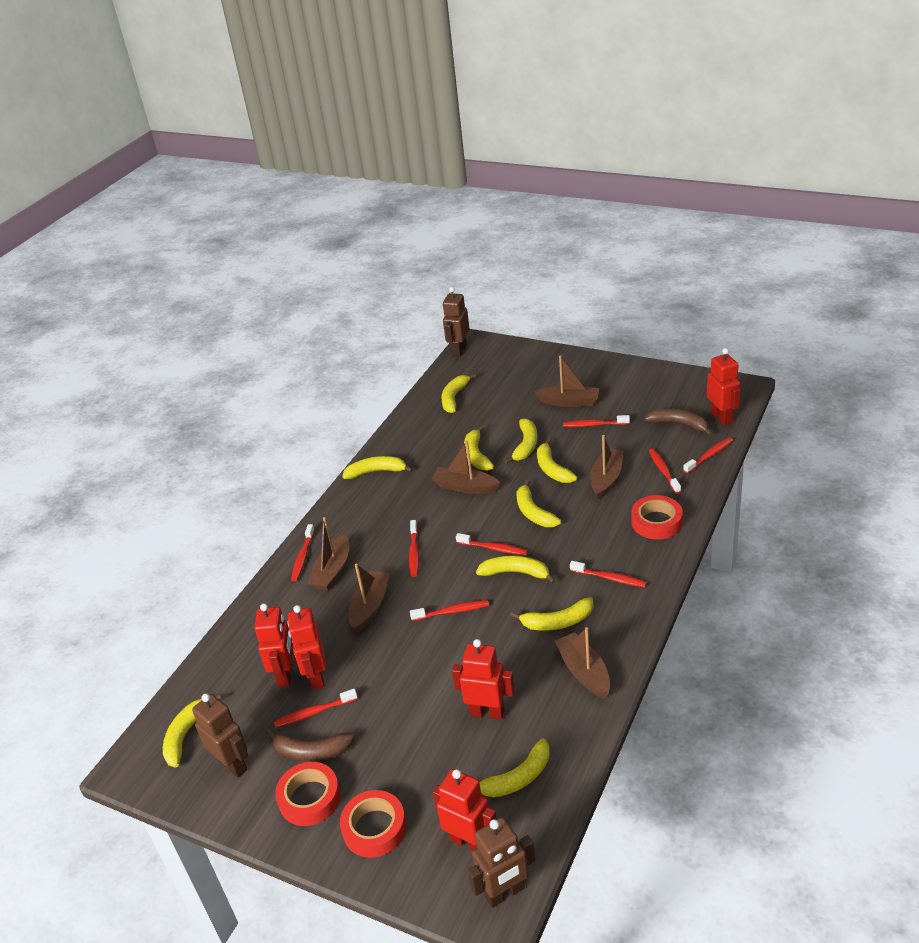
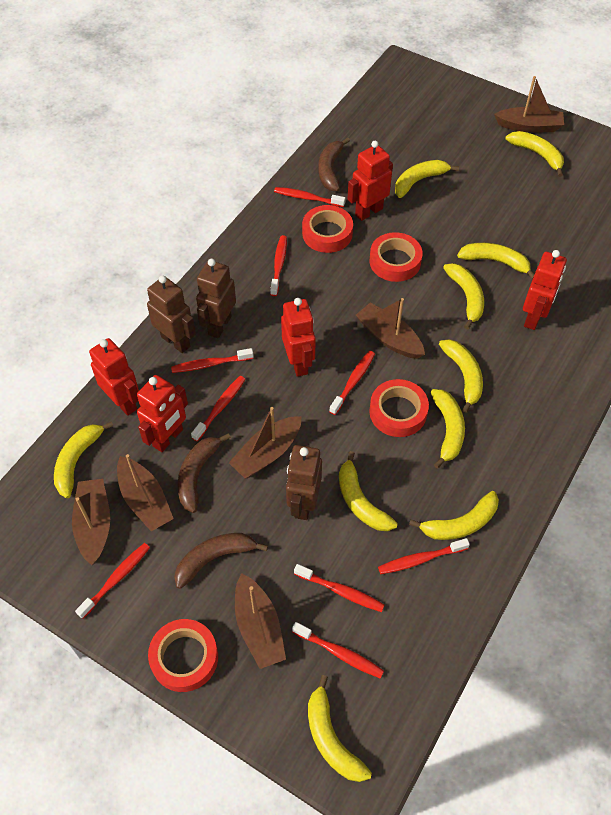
brown banana: [266,728,355,761] [644,409,712,436] = 2 -> [174,533,268,589] [178,433,231,513] [319,138,350,191] = 3
red tape: [275,762,341,826] [340,790,407,858] [631,495,683,539] = 3 -> [148,619,218,692] [302,205,353,253] [369,379,429,437] [370,232,423,282] = 4

